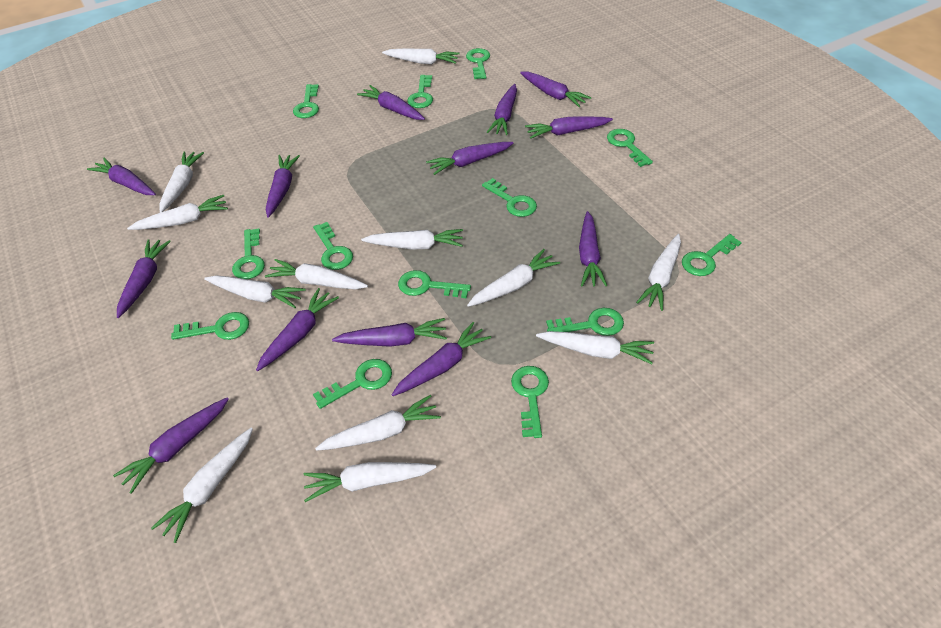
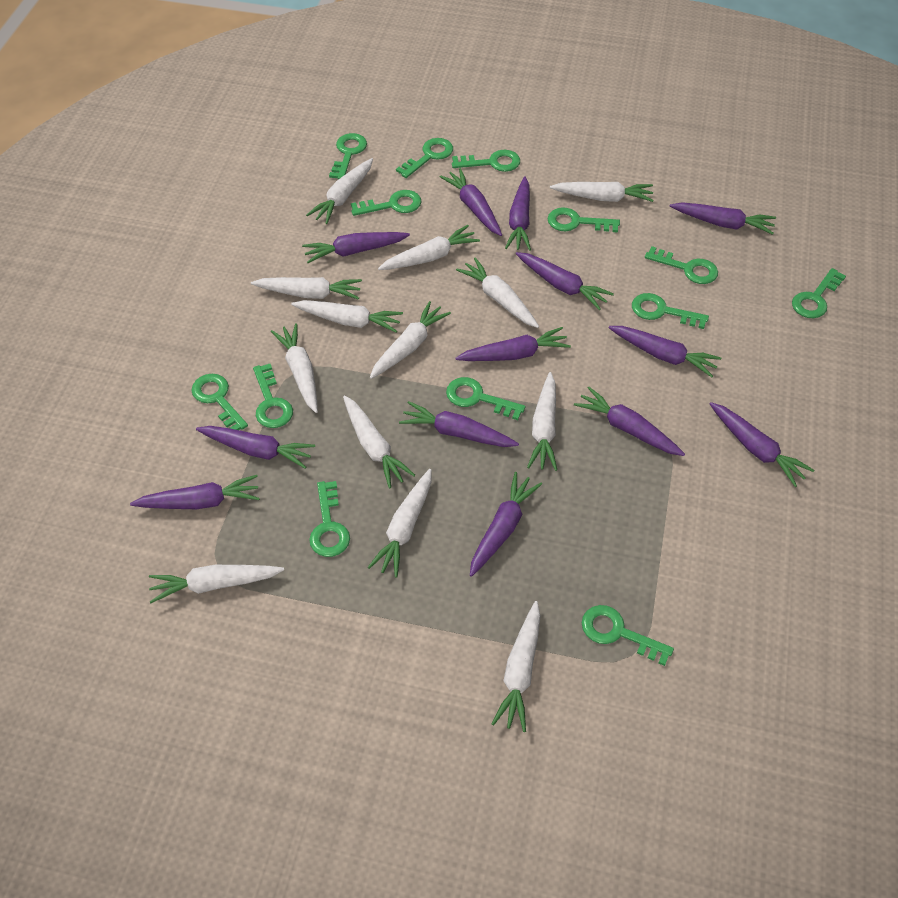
white carrot: [127,195,228,230] [151,428,253,543] [160,151,204,213] [204,275,306,308] [265,259,368,290] [304,462,436,502] [315,395,441,451] [361,229,463,250] [382,49,460,64] [467,249,560,307] [536,331,654,364] [636,234,681,311] = 12 -> [149,565,284,603] [251,277,362,300] [271,323,318,413] [291,300,403,333] [306,158,373,224] [343,395,415,489] [368,469,432,578] [370,301,451,379] [378,225,480,270] [456,257,539,328] [492,601,540,732] [527,372,557,471] [550,182,654,202] = 13

